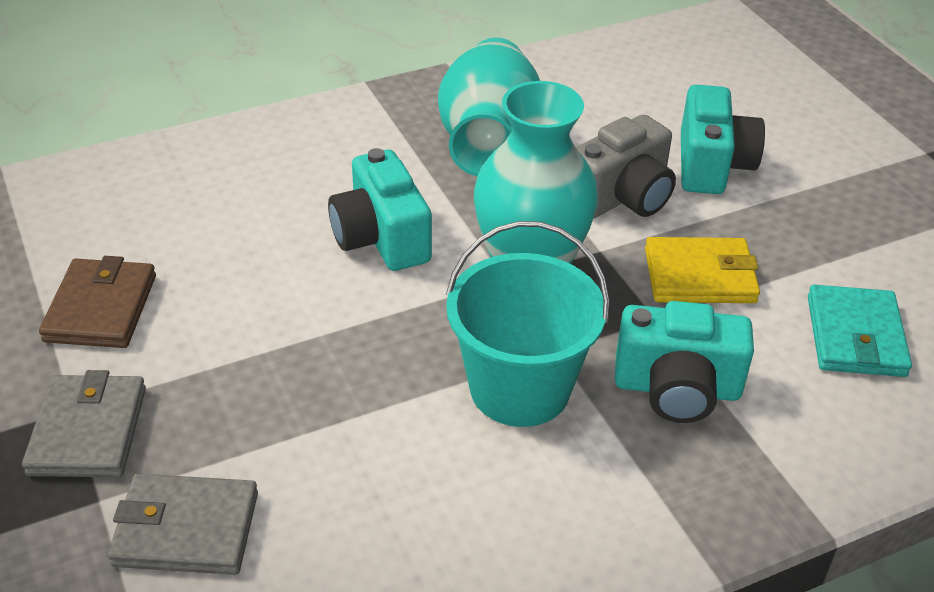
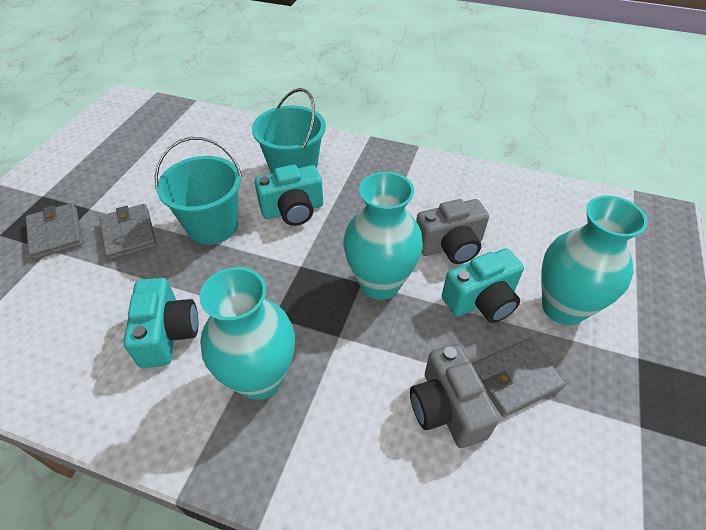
brown wallet: [39,256,156,348] = 1 -> none = 0
grey camera: [576,114,676,218] = 1 -> [410,344,499,448] [416,199,489,264] = 2
grey wallet: [22,370,146,477] [108,474,258,575] = 2 -> [26,203,83,260] [99,204,157,260] [472,338,566,417] = 3
turquoise bucket: [446,221,609,427] = 1 -> [154,137,242,245] [252,88,326,174] = 2
turquoise vase: [438,37,540,176] [474,81,598,264] = 2 -> [199,267,295,400] [343,172,423,300] [541,195,648,325] = 3
turquoise wallet: [808,285,912,377] = 1 -> none = 0
yellow wallet: [645,237,760,303] = 1 -> none = 0

